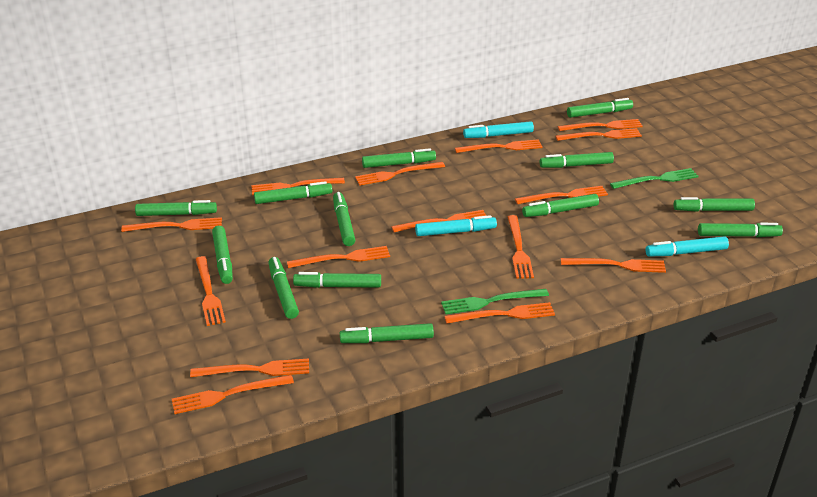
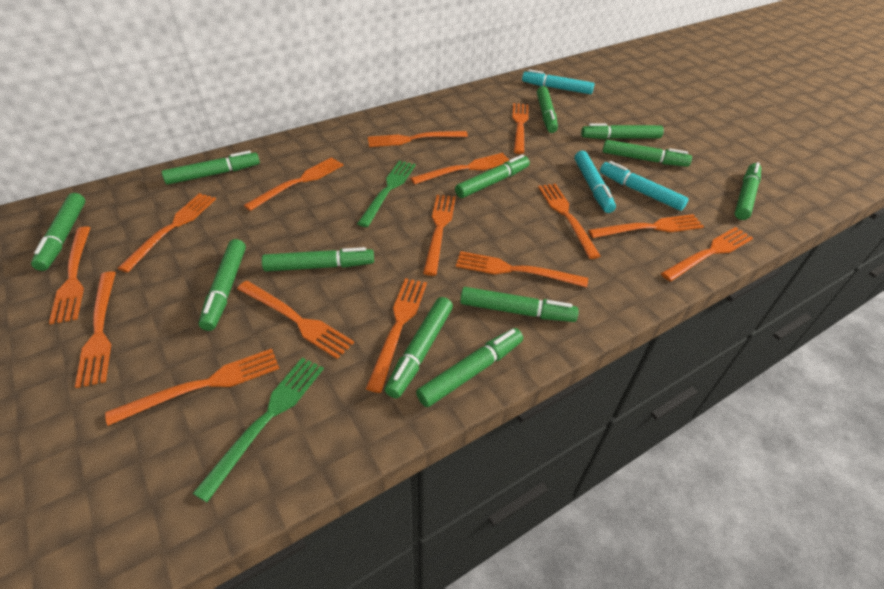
green marker: [135,200,217,216] [212,226,233,284] [254,181,332,204] [268,257,299,319] [293,272,381,288] [333,192,355,246] [340,323,434,343] [362,148,436,168] [522,194,599,217] [540,152,614,168] [567,98,633,118] [674,197,755,212] [698,223,783,237] = 13 -> [31,193,85,271] [162,150,260,185] [199,239,246,331] [262,247,374,272] [385,297,453,398] [416,328,523,407] [455,154,530,198] [460,287,579,322] [537,86,558,133] [581,123,664,139] [602,140,692,167] [734,162,761,220] = 12

